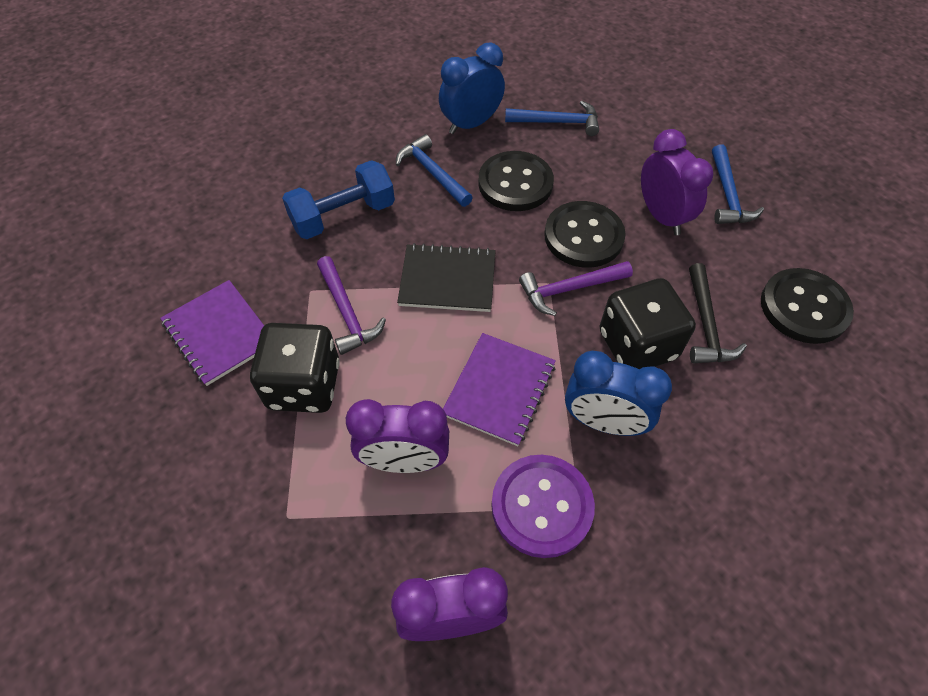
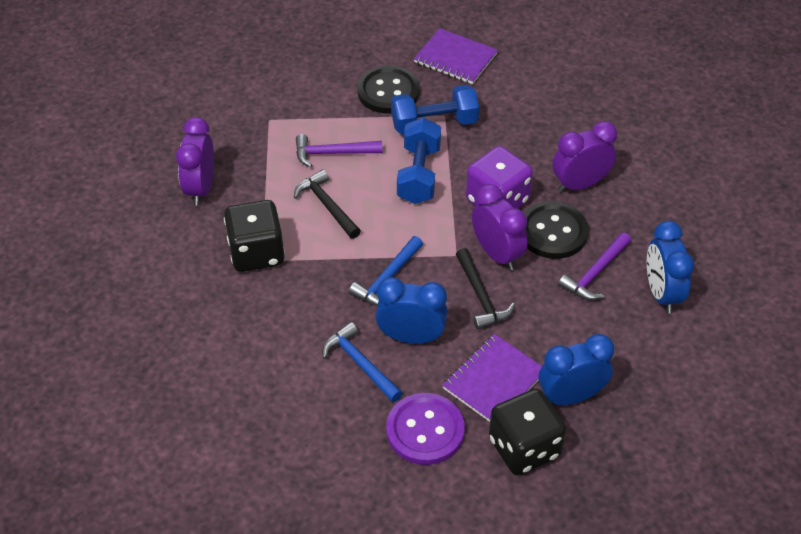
black button: [478,151,554,211] [544,201,626,268] [761,268,854,344] = 3 -> [357,66,420,114] [524,201,589,259] = 2
black hammer: [689,263,747,364] = 1 -> [294,170,361,239] [456,248,515,330] = 2
black notebook: [397,243,496,312] = 1 -> none = 0
blue clock: [439,42,505,134] [565,351,672,436] = 2 -> [376,277,447,344] [539,334,614,405] [647,221,694,314] = 3
blue dumbbell: [282,160,395,239] = 1 -> [391,85,479,134] [397,118,441,204] = 2
blue hammer: [396,134,473,207] [505,101,599,136] [712,145,764,224] = 3 -> [322,322,403,402] [349,236,423,306] = 2
purple dice: none = 0 -> [466,146,533,209] = 1

